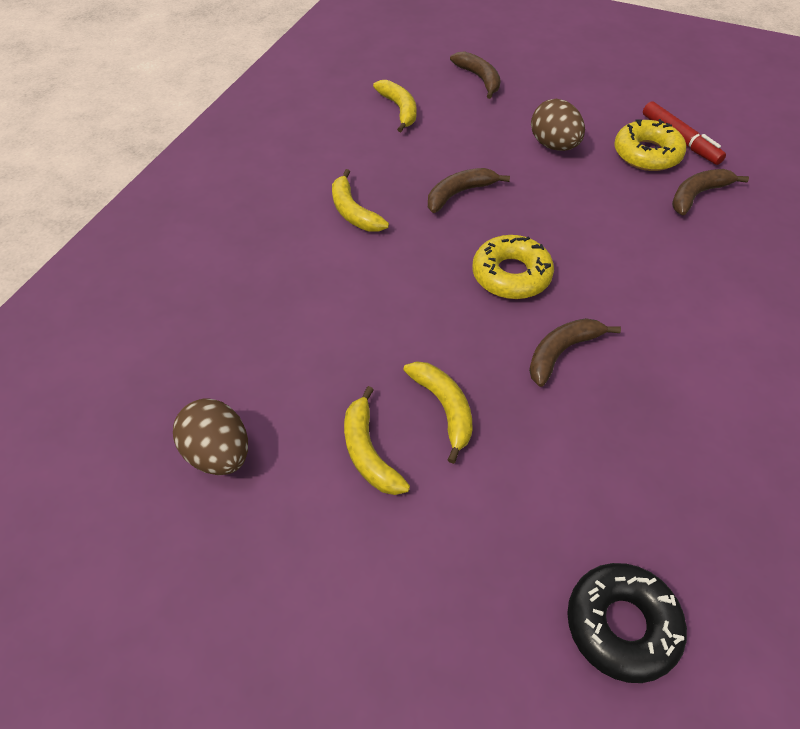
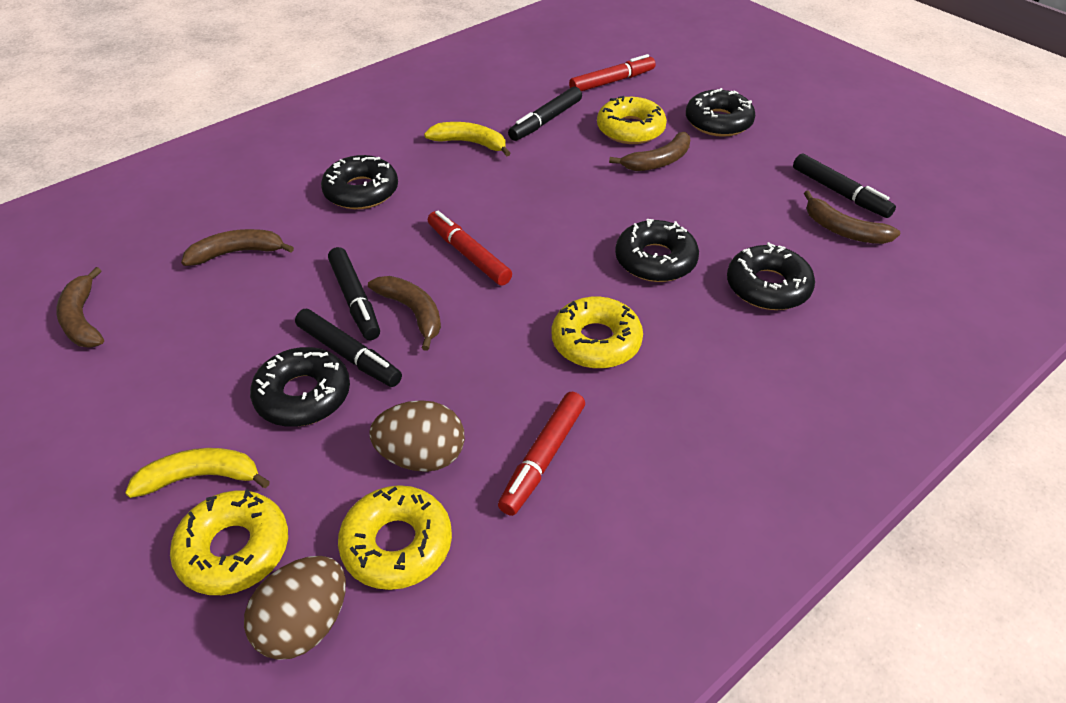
black donut: [567,563,687,683] = 1 -> [250,347,350,427] [321,155,398,209] [615,219,699,282] [686,88,755,137] [727,242,815,310] = 5
black marker: none = 0 -> [295,309,402,387] [328,247,380,340] [508,87,582,141] [793,154,896,218] = 4
brown banana: [428,168,510,213] [450,51,501,99] [529,318,621,387] [672,169,749,215] = 4 -> [56,267,104,348] [181,229,294,266] [368,276,441,351] [609,132,690,171] [804,191,900,244] = 5
red marker: [643,101,726,165] = 1 -> [428,211,512,286] [498,392,585,516] [569,54,656,91] = 3
yellow banana: [332,169,389,232] [344,386,410,495] [373,80,417,132] [403,361,472,464] = 4 -> [125,448,270,498] [424,122,510,156] = 2
yellow donut: [472,235,554,299] [614,119,686,171] = 2 -> [170,490,288,595] [338,485,452,590] [552,297,643,369] [597,96,667,144] = 4

